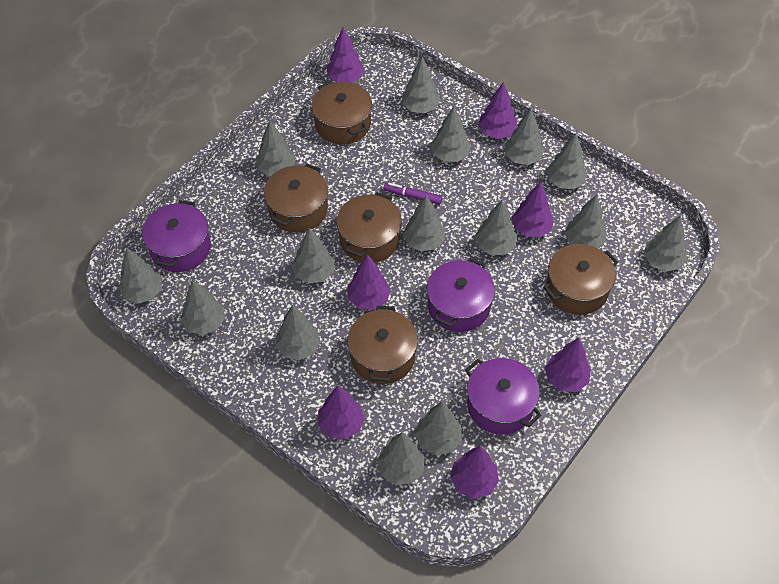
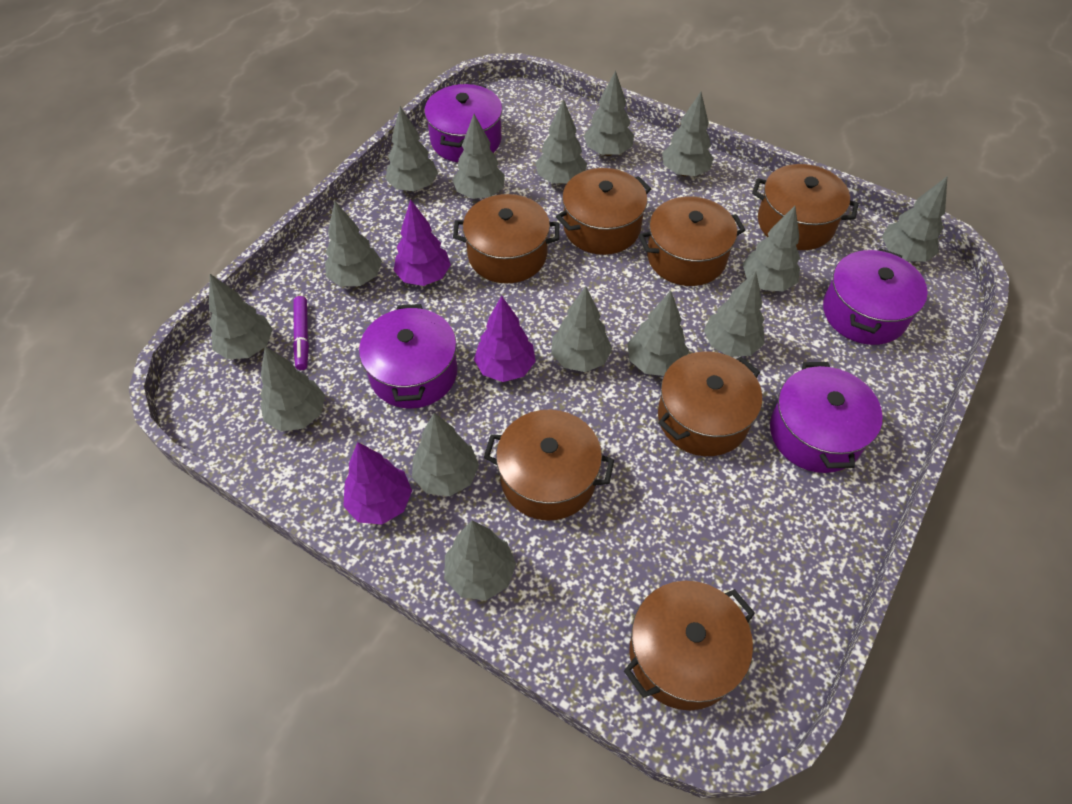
brown pot: [264,163,328,233] [312,81,372,145] [336,192,402,263] [348,306,418,384] [543,244,618,315] = 5 -> [453,194,559,284] [484,410,614,521] [556,168,651,255] [624,581,755,710] [638,196,746,286] [658,351,762,456] [752,164,859,250] = 7
purple pot: [142,200,211,272] [427,258,495,332] [465,358,542,435] = 3 -> [359,304,458,409] [424,83,502,162] [770,362,883,473] [823,248,928,345] = 4
purple tree: [318,386,365,439] [327,28,364,83] [347,254,391,310] [450,446,499,499] [478,82,517,139] [512,181,554,237] [545,338,591,392] = 7 -> [343,442,412,525] [393,199,451,286] [474,296,536,382] = 3

